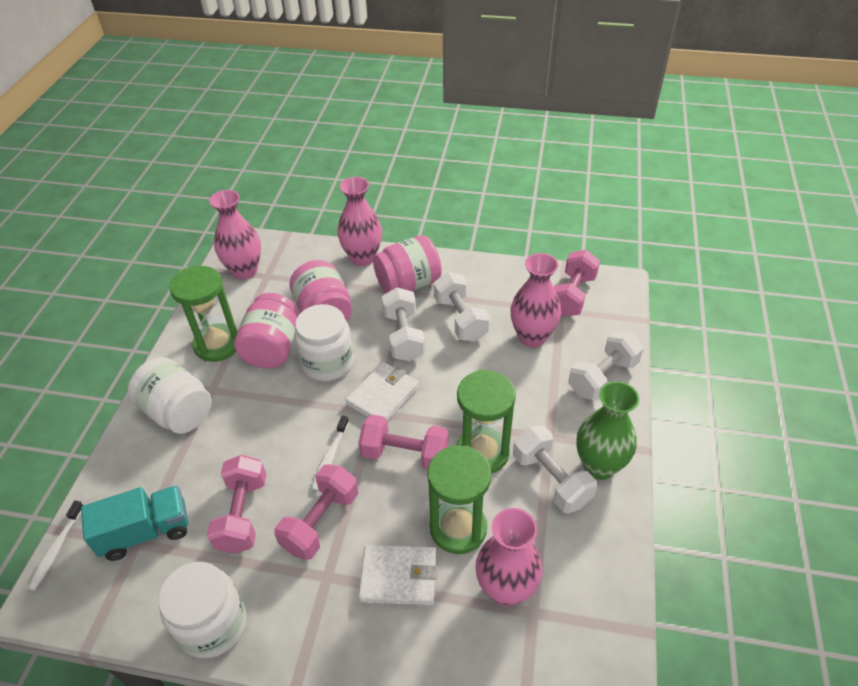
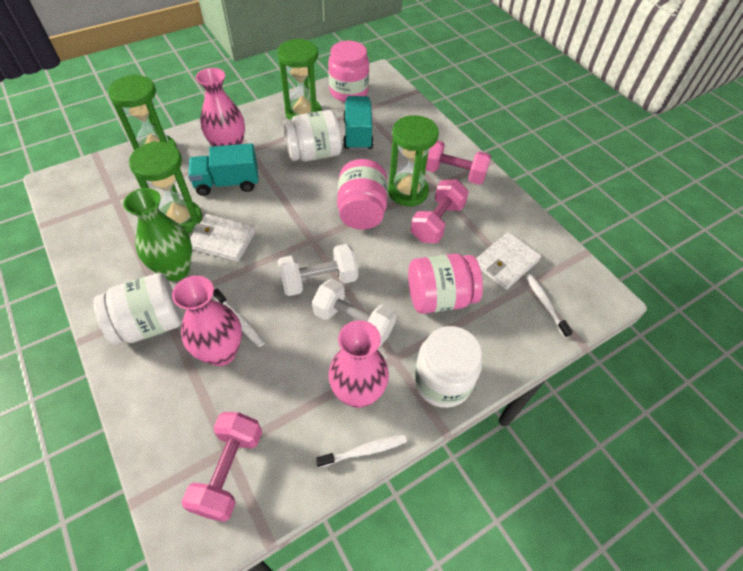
green hourglass: [170,266,238,362] [427,445,491,554] [457,370,516,474] = 3 -> [108,74,177,151] [129,141,202,234] [277,39,322,120] [388,115,439,207] = 4
pink dumbbell: [207,455,266,554] [274,464,358,560] [358,414,449,470] [554,250,600,317] = 4 -> [181,412,262,522] [411,180,469,243] [426,140,491,185] = 3
pink vase: [209,190,261,280] [337,177,382,266] [475,508,543,607] [510,253,561,347] = 4 -> [172,276,242,366] [196,68,245,147] [328,320,389,408] = 3
turquoise truck: [81,486,188,561] = 1 -> [188,143,258,196] [343,96,374,150] = 2
white dumbbell: [382,287,425,362] [434,272,490,341] [513,425,597,514] [569,331,643,401] = 4 -> [277,244,358,296] [312,279,397,346] = 2
white toothbrush: [27,501,83,591] [311,416,349,491] = 2 -> [213,289,265,347] [316,434,407,468] [526,274,573,338] = 3

